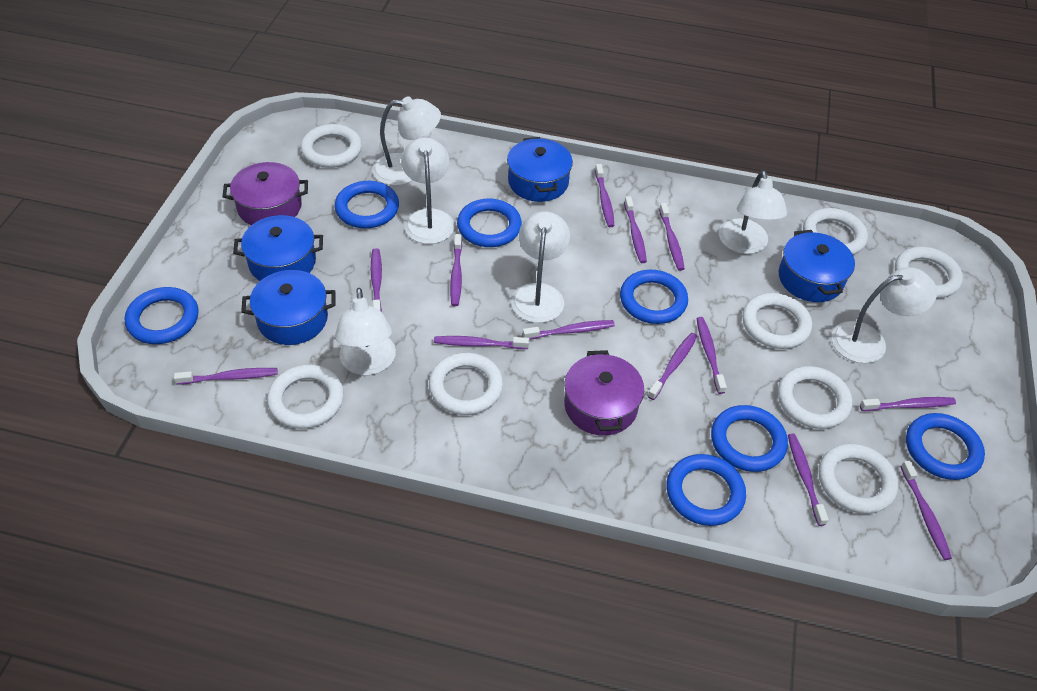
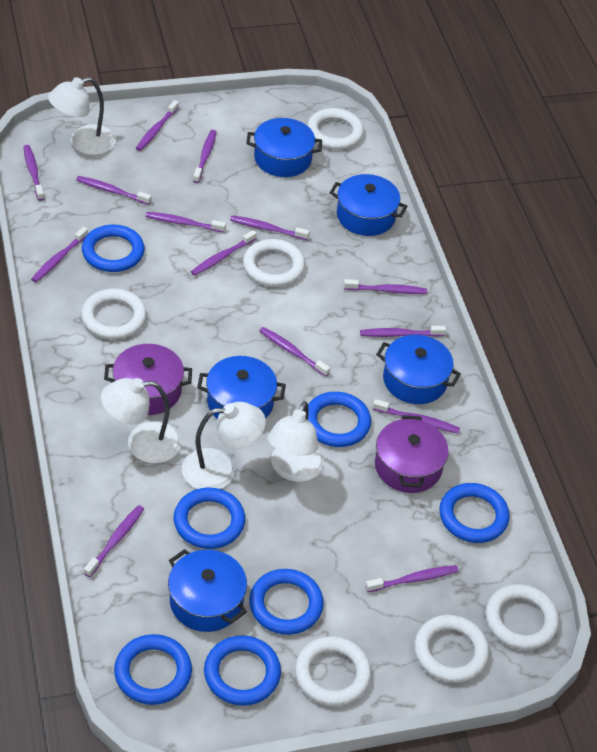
blue pot: [233,215,323,281] [241,270,336,345] [507,137,573,202] [779,230,855,302] = 4 -> [168,549,247,632] [197,356,286,419] [246,118,322,177] [330,174,407,236] [376,335,461,404] = 5
purple toothbrush: [174,368,278,385] [371,248,382,312] [434,336,529,349] [450,234,462,306] [523,320,615,340] [595,164,614,227] [624,196,647,263] [648,333,697,400] [659,203,685,271] [696,317,727,394] [788,433,829,526] [860,397,956,411] [901,461,952,560] = 13 -> [23,145,44,201] [31,227,88,282] [76,176,151,205] [84,505,144,577] [136,100,179,151] [145,212,226,233] [191,230,257,276] [193,130,217,183] [230,216,310,240] [260,327,330,377] [344,279,427,294] [360,326,446,337] [366,565,458,592] [373,399,460,433] = 14
white lamp: [335,288,396,375] [372,96,441,186] [401,137,455,244] [511,211,570,323] [719,170,787,254] [831,267,937,363] = 6 -> [48,77,116,155] [101,378,181,463] [182,402,266,489] [267,401,324,482] = 4
white ring: [267,365,344,429] [300,124,362,168] [429,353,503,415] [742,293,812,349] [778,366,852,429] [803,208,868,255] [819,444,898,514] [895,247,963,298] = 8 -> [81,289,146,339] [243,239,305,287] [295,636,371,706] [307,108,364,150] [414,615,489,683] [486,584,559,650] = 6

